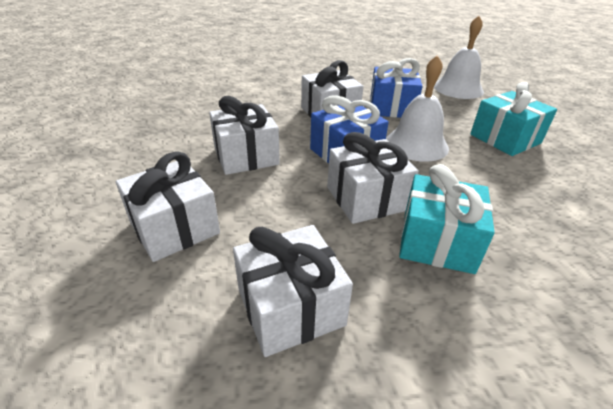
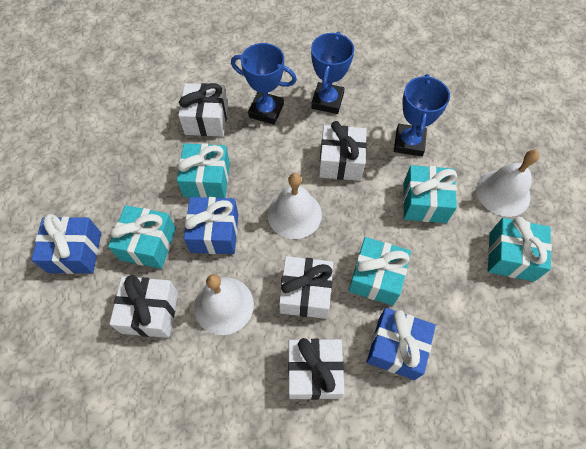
blue gift: [310,95,389,163] [370,58,423,118] = 2 -> [31,214,101,274] [184,197,238,254] [367,308,436,380] = 3
blue trophy: none = 0 -> [231,43,297,125] [311,32,354,114] [394,74,450,156] = 3
turquoise gift: [399,164,495,274] [470,82,557,156] = 2 -> [108,205,176,269] [177,143,230,198] [348,237,411,305] [403,165,457,223] [488,217,552,282] = 5
white bell: [386,55,449,162] [434,16,484,99] = 2 -> [194,274,254,335] [267,173,322,239] [476,150,539,217] = 3

